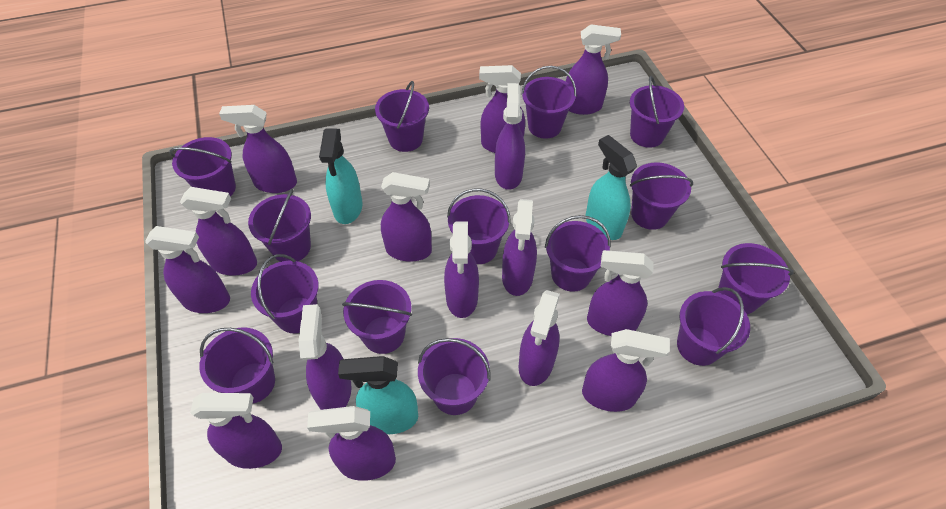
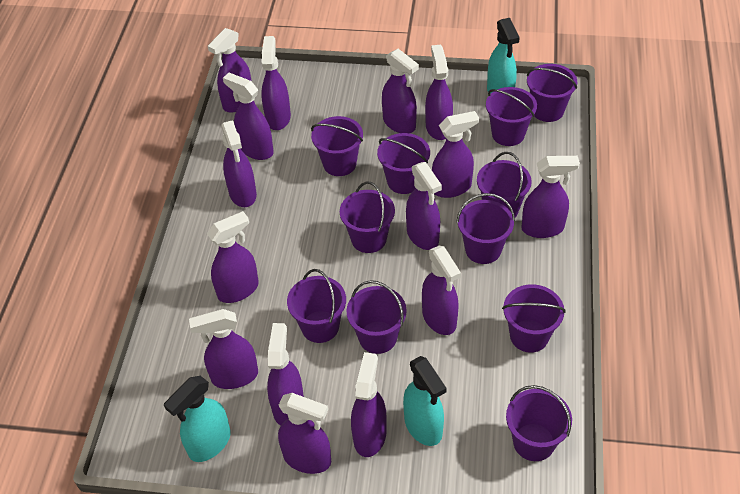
purple bucket: [169,137,236,196] [199,328,275,403] [248,189,311,262] [251,254,319,333] [342,280,412,354] [375,81,429,152] [418,338,490,415] [447,188,511,264] [521,66,576,139] [545,215,611,292] [630,75,684,148] [630,162,693,230] [677,287,750,366] [718,243,794,315] = 14 -> [287,269,346,343] [311,116,363,176] [340,182,395,253] [346,280,407,354] [377,133,430,194] [456,193,515,264] [477,152,532,217] [486,87,537,146] [502,284,566,353] [506,385,572,461] [527,64,577,122] = 11

